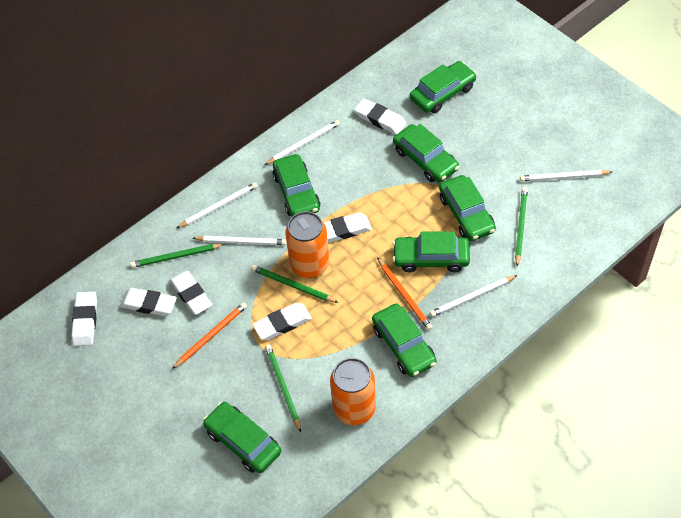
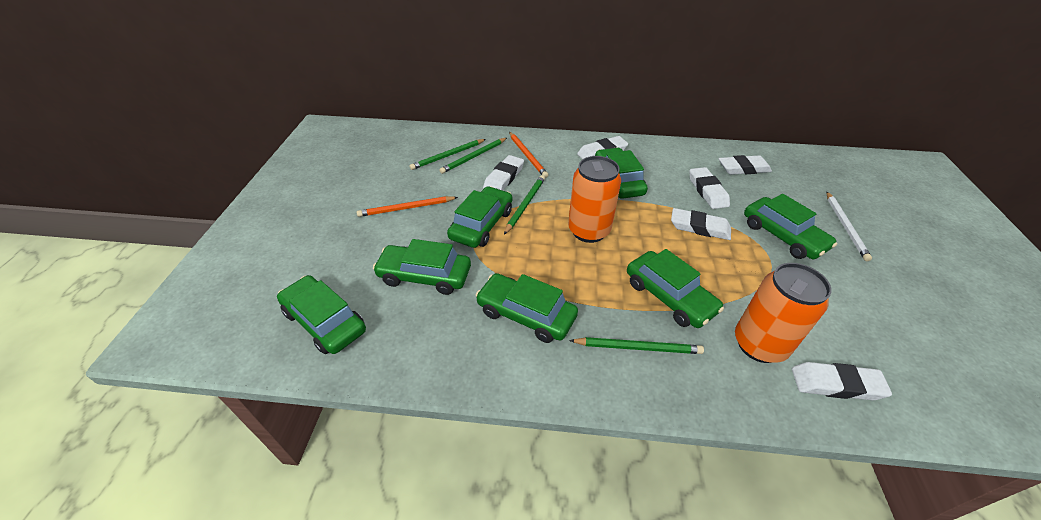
white pencil: [177,182,258,228] [193,236,287,245] [265,120,340,165] [430,275,517,317] [520,170,612,182] = 5 -> [827,192,872,261] = 1

